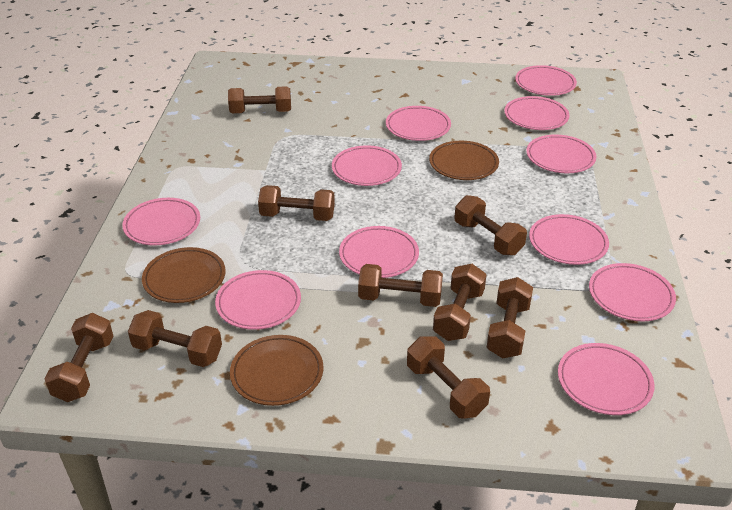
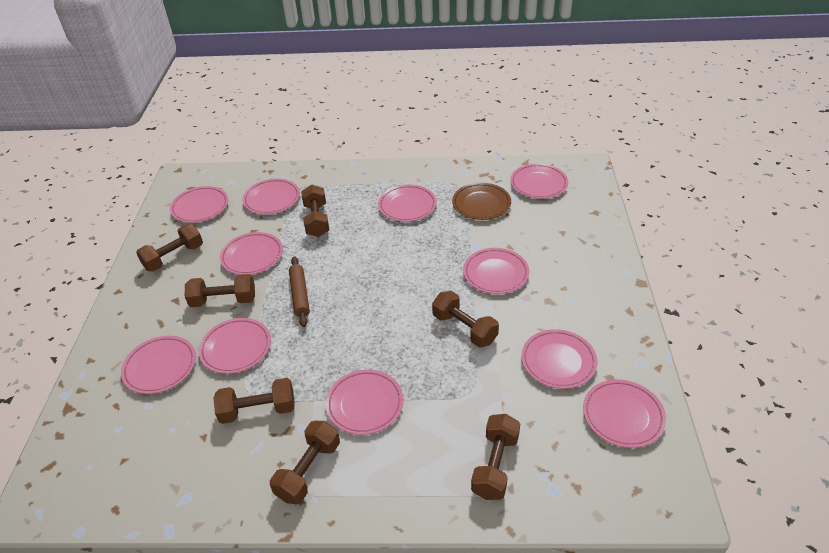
brown dumbbell: [44,313,113,402] [128,310,222,367] [228,86,291,113] [258,185,335,221] [358,264,443,307] [407,336,490,419] [433,264,487,341] [454,195,527,255] [486,277,533,358] = 9 -> [136,224,203,271] [185,274,255,307] [213,378,295,424] [270,421,340,505] [301,185,329,237] [432,291,499,348] [471,414,520,500] = 7
brown plate: [142,247,226,303] [230,335,323,406] [429,141,499,180] = 3 -> [452,183,511,220] = 1
brown rolling pin: none = 0 -> [289,256,310,327] = 1

